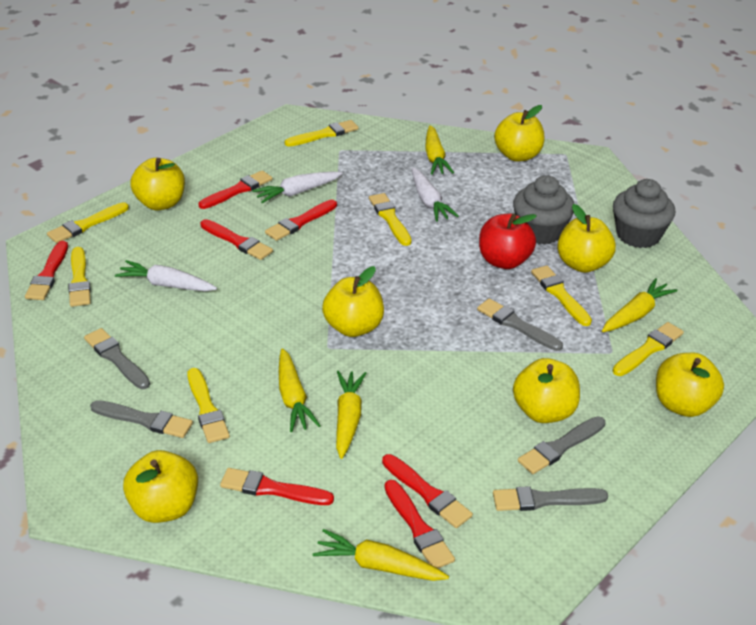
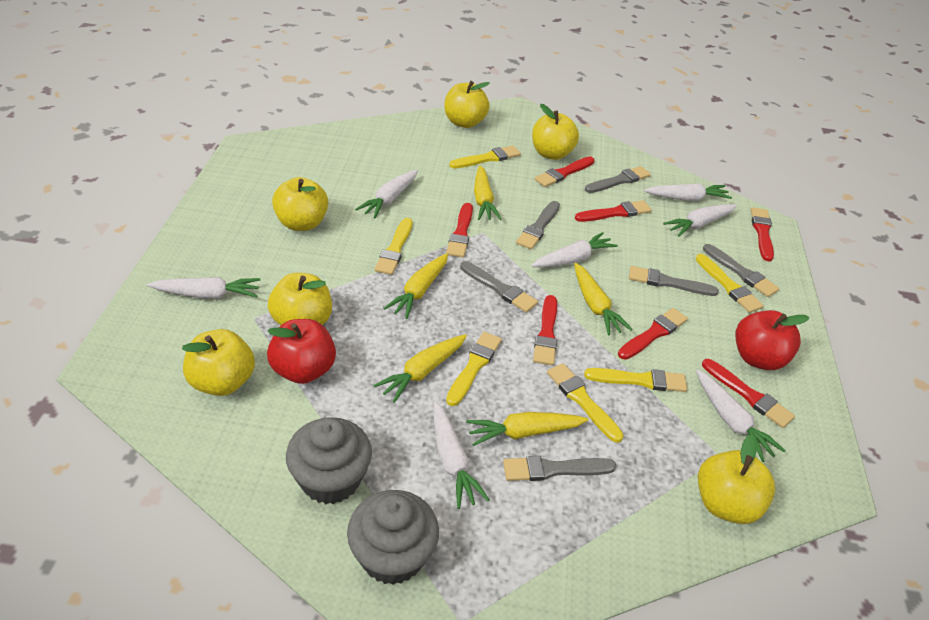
grey brush: [84,328,150,389] [90,400,193,438] [477,298,563,351] [493,486,608,511] [518,416,606,474] = 5 -> [460,261,538,313] [503,456,616,481] [516,201,560,249] [585,166,651,193] [629,266,719,296] [703,244,779,297] = 6
red apple: [479,213,537,269] = 1 -> [267,319,336,384] [735,310,809,370] = 2
white carrot: [115,260,217,291] [252,171,342,203] [412,168,459,222] = 3 -> [147,277,260,299] [355,170,418,218] [433,401,490,509] [531,232,618,268] [644,184,732,201] [663,204,737,237] [696,370,786,462] = 7
yellow apple: [123,450,198,523] [130,158,185,210] [322,266,384,337] [494,105,544,162] [513,358,580,423] [557,204,616,273] [656,353,724,417] = 7 -> [182,329,255,396] [268,273,332,325] [272,177,328,231] [444,81,490,128] [532,104,579,160] [698,434,775,524] = 6
yellow brush: [47,202,129,243] [68,247,91,307] [187,368,230,443] [285,120,359,146] [369,193,412,246] [531,265,592,326] [613,322,684,376] = 7 -> [375,218,413,275] [446,332,502,406] [449,146,521,168] [547,363,624,443] [584,368,687,392] [695,254,764,313] = 6

